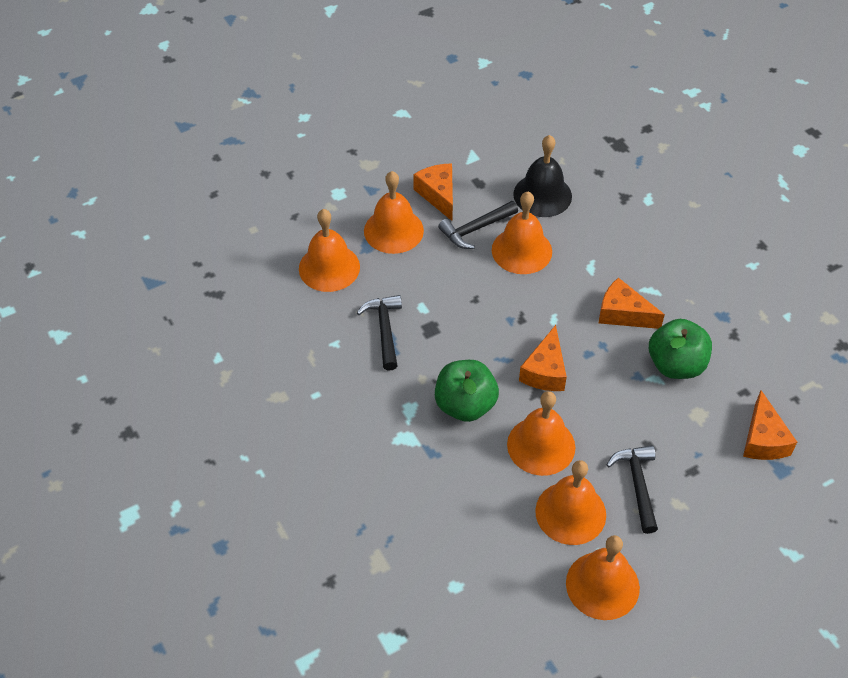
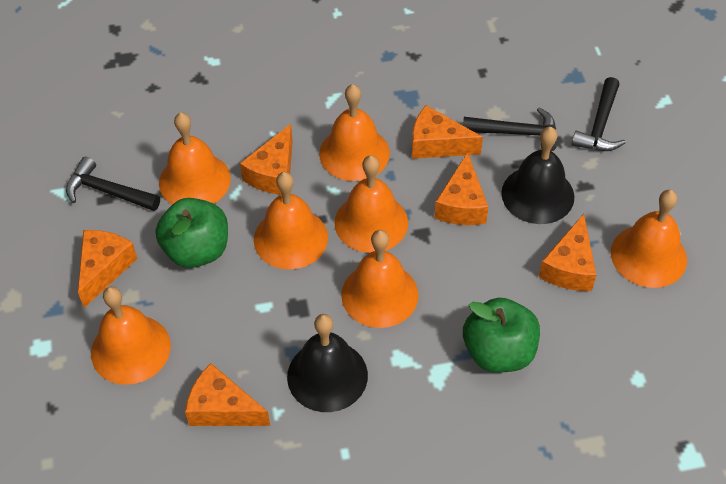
black bell: [513,135,572,217] = 1 -> [287,314,368,412] [501,127,575,224] = 2
orange bell: [299,209,360,292] [364,171,424,254] [492,192,552,274] [507,391,575,476] [535,460,606,545] [566,535,640,620] = 6 -> [91,286,171,385] [159,112,231,205] [254,172,328,269] [319,84,390,181] [334,155,408,253] [341,230,419,328] [611,190,687,288] = 7
orange cheese: [413,163,453,221] [519,325,567,391] [599,278,665,329] [743,390,797,460] = 4 -> [78,230,137,308] [185,363,270,426] [240,124,293,195] [412,105,483,159] [434,152,488,225] [539,214,596,291] = 6

